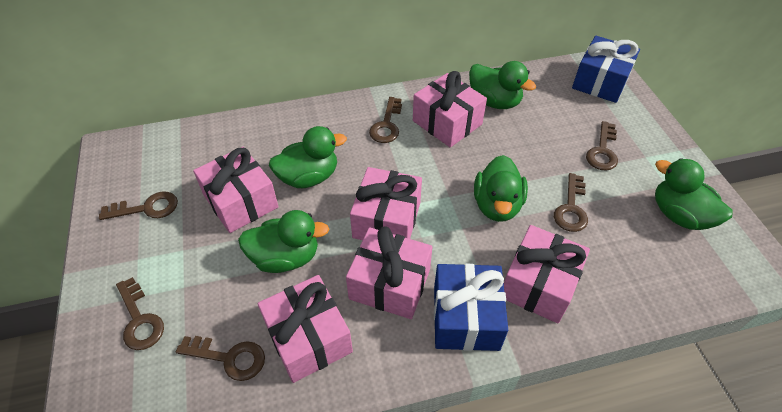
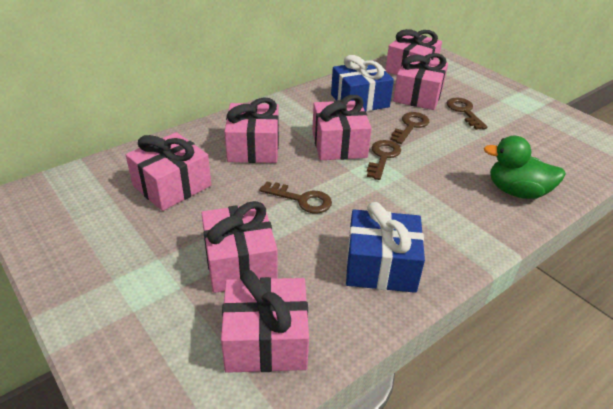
brown key: [99,191,178,220] [116,277,164,350] [176,336,265,381] [369,97,402,143] [554,173,588,232] [586,121,618,171] = 6 -> [260,182,332,213] [367,140,401,180] [390,112,429,144] [447,98,488,130] = 4
green duck: [238,210,329,273] [269,126,347,188] [469,61,536,109] [474,155,528,222] [655,158,733,230] = 5 -> [484,136,566,199] = 1
pink gift: [193,147,279,233] [258,275,353,383] [346,226,432,319] [350,167,422,240] [413,71,487,147] [504,225,590,323] = 6 -> [126,132,211,211] [201,201,278,293] [221,270,309,373] [225,98,279,163] [312,95,372,160] [385,29,442,75] [393,53,448,110] = 7

